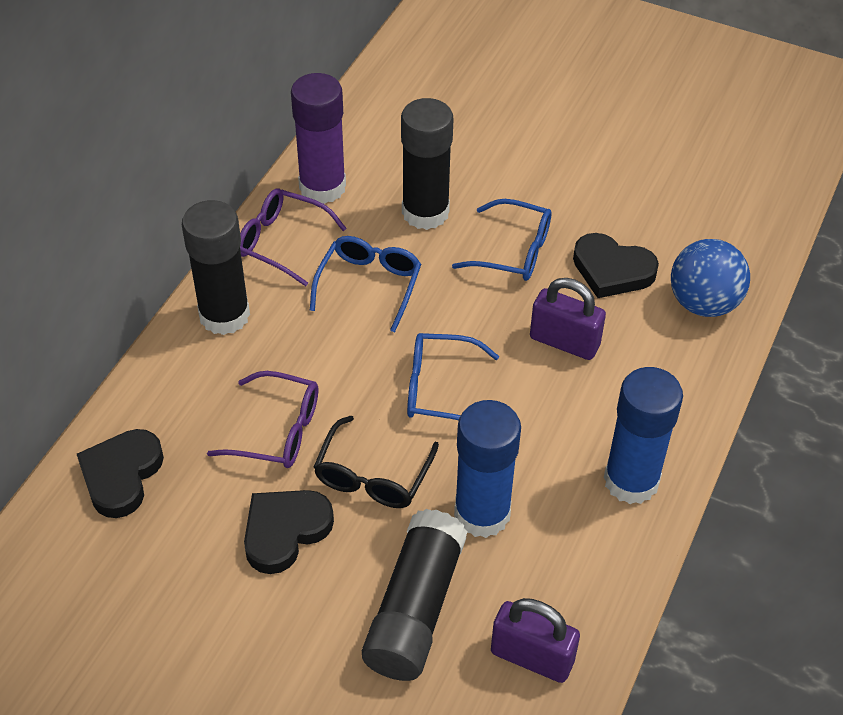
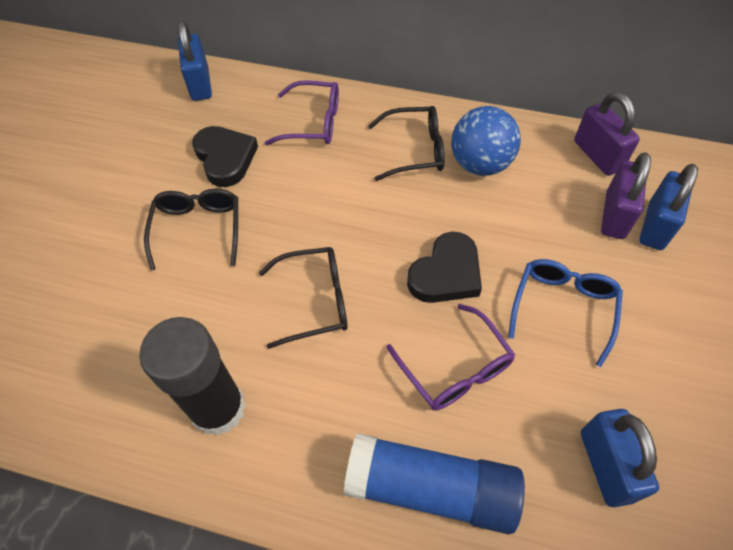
black glasses: [314,416,439,508] = 1 -> [144,189,238,270] [259,247,348,349] [368,106,445,181] = 3
black glue stick: [182,200,250,335] [362,509,468,681] [401,98,453,230] = 3 -> [139,317,246,436] = 1
black heart: [77,429,164,518] [244,490,334,574] [573,233,659,298] = 3 -> [192,126,258,187] [407,232,482,303] = 2
blue glasses: [310,236,421,333] [407,333,499,420] [452,199,552,281] = 3 -> [508,259,623,367] = 1
blue glue stick: [454,400,521,538] [604,367,683,504] = 2 -> [344,433,525,534] = 1
blue padlock: none = 0 -> [178,21,212,101] [581,409,659,507] [639,164,698,250] = 3
purple glue stick: [291,73,346,204] = 1 -> none = 0

